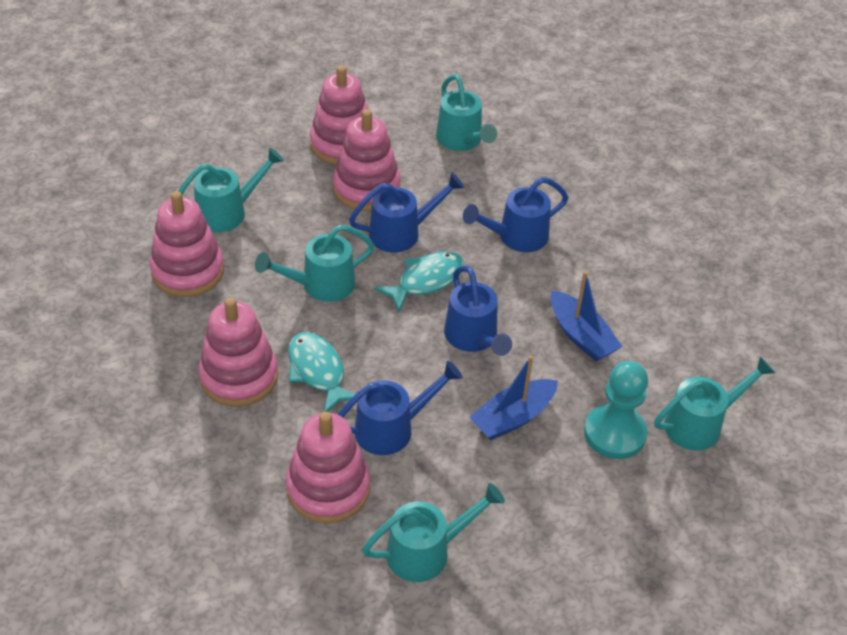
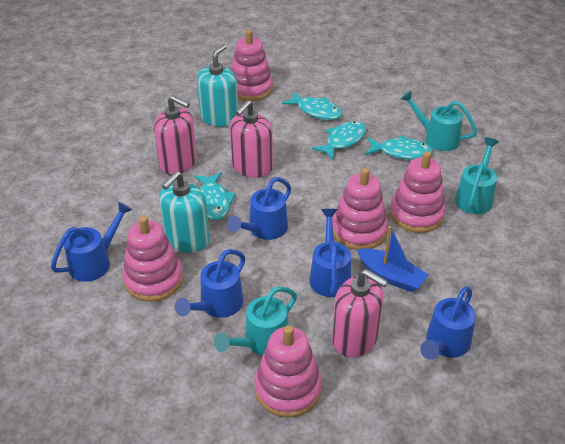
blue boat: [469,356,558,440] [550,271,623,361] = 2 -> [357,226,429,292] = 1
blue watering can: [337,361,462,455] [349,173,464,252] [444,266,512,356] [463,177,568,252] = 4 -> [51,202,132,282] [175,249,245,318] [227,177,291,240] [309,209,351,297] [420,286,476,360] = 5
pink soap dispenser: none = 0 -> [154,95,197,175] [230,100,273,178] [332,269,388,357] = 3
turquoise fish: [288,332,355,412] [374,251,464,312] = 2 -> [194,172,236,220] [282,91,342,120] [312,121,366,160] [366,135,433,160] = 4
turquoise pawn: [584,361,648,459] = 1 -> none = 0
turquoise soap dispenser: none = 0 -> [159,171,210,253] [197,44,238,127] = 2
turquoise watering can: [178,147,284,232] [255,225,374,302] [362,483,505,582] [436,74,497,151] [654,356,775,451] = 5 -> [214,286,297,355] [400,90,477,151] [455,138,499,214] = 3

